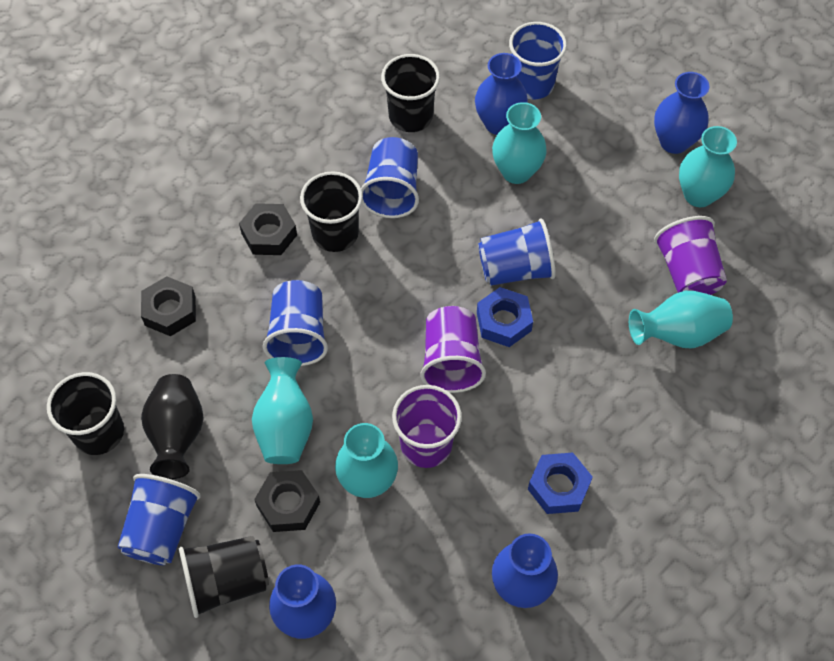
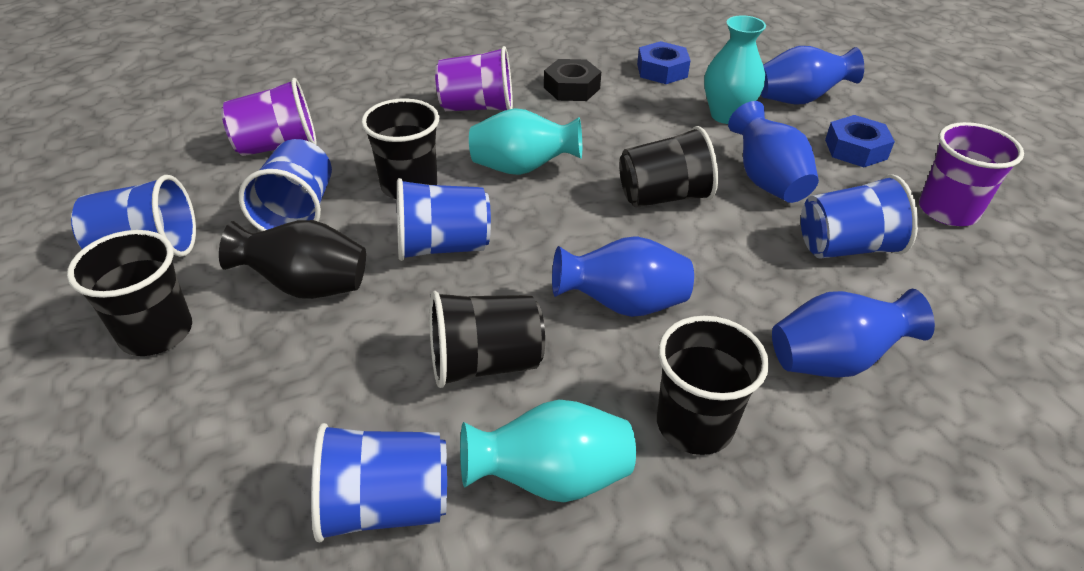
black cup: [47,372,124,455] [179,536,269,618] [300,171,363,252] [381,54,440,132] = 4 -> [67,230,192,356] [361,98,439,199] [429,291,545,388] [619,126,718,207] [657,316,769,455] = 5
black nut: [141,276,196,336] [239,203,297,255] [254,470,320,532] = 3 -> [544,59,601,101] = 1
turquoise vase: [252,357,313,464] [335,423,398,498] [492,102,547,184] [629,291,733,349] [679,126,737,207] = 5 -> [460,400,636,502] [469,108,582,175] [704,15,766,124] = 3

